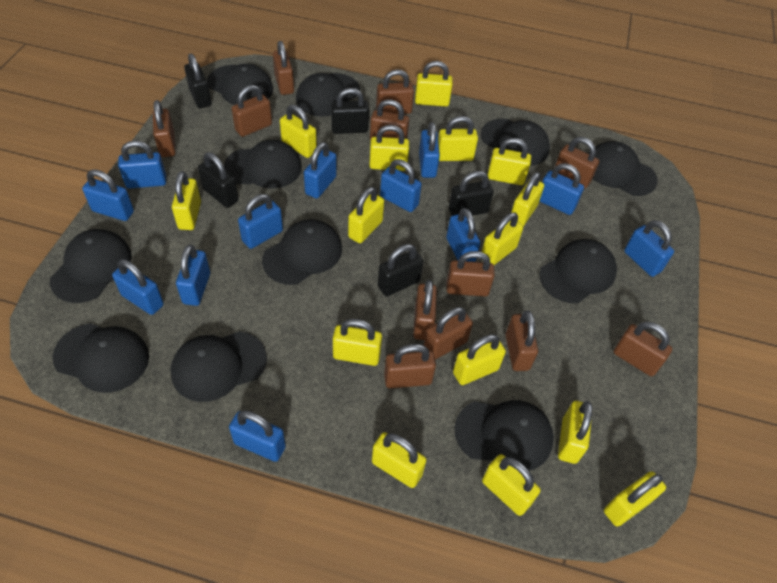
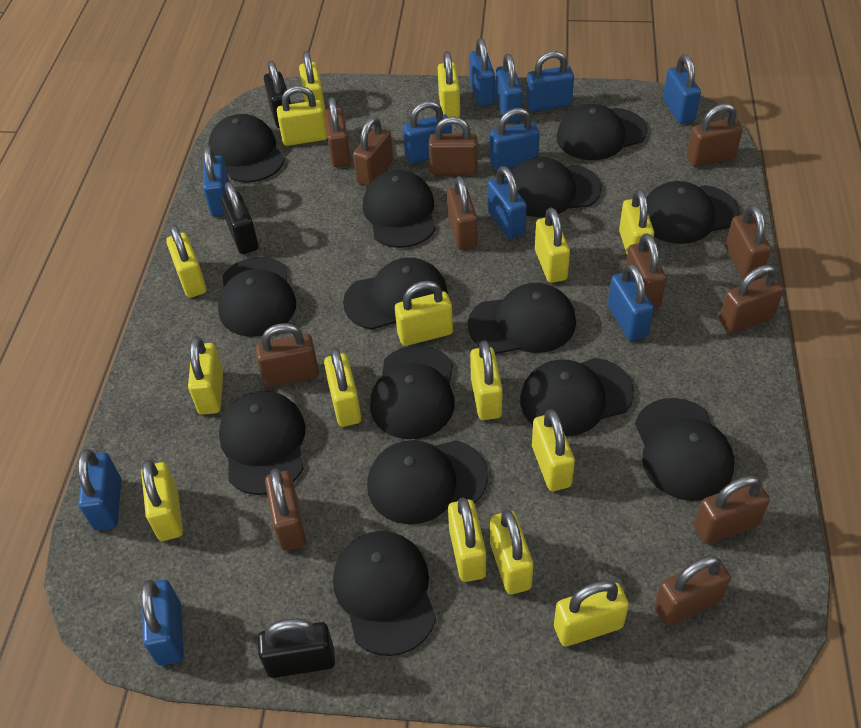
black cap: [50,229,132,303] [52,323,149,393] [170,331,267,402] [207,64,273,105] [224,140,302,189] [262,219,342,285] [296,73,360,117] [454,400,554,471] [481,119,550,166] [539,239,617,303] [588,141,658,196] = 11 -> [208,114,285,183] [218,257,296,337] [219,391,305,495] [333,531,436,656] [343,257,448,330] [363,170,436,248] [367,440,488,524] [370,345,455,439] [468,283,576,354] [512,157,602,217] [520,358,634,436] [556,104,647,160] [635,398,734,501] [646,181,739,244] = 14
black padlock: [184,54,212,108] [198,152,238,208] [331,88,369,134] [378,244,423,296] [449,171,494,216] = 5 -> [221,182,259,254] [258,618,335,678] [264,60,291,128] = 3
blue padlock: [82,169,134,221] [112,259,164,315] [118,140,166,189] [176,244,210,306] [229,410,286,462] [238,194,283,249] [304,142,337,199] [380,159,422,212] [419,122,440,178] [446,208,481,262] [539,163,584,215] [624,220,674,277] = 12 -> [78,449,121,530] [141,579,184,665] [203,145,230,217] [403,101,452,164] [469,38,495,106] [487,166,527,239] [490,108,540,171] [496,54,523,123] [526,51,574,112] [608,263,654,341] [663,54,701,124] = 11

